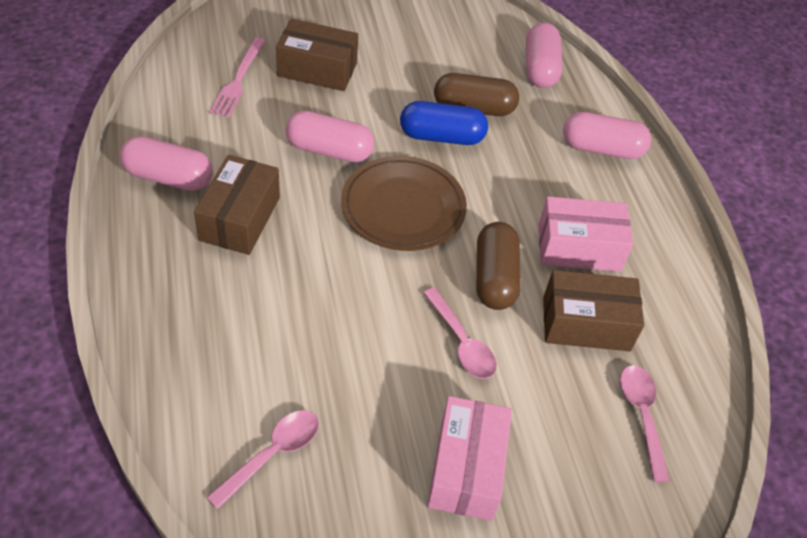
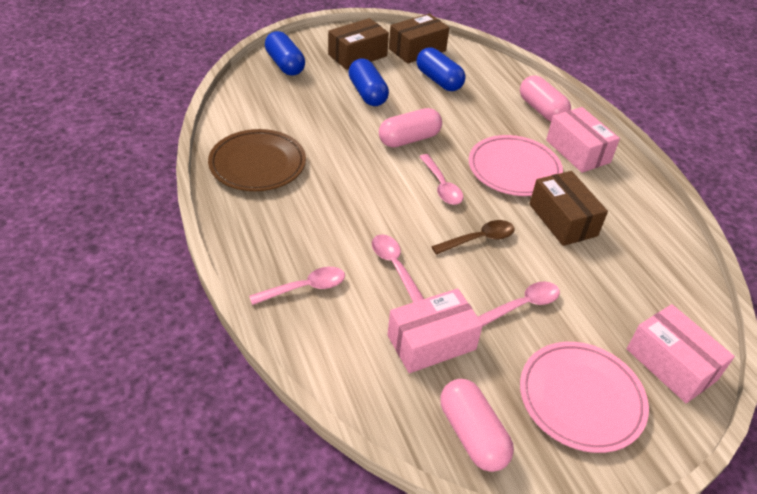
blue capsule: [400,101,488,145] = 1 -> [265,31,305,76] [348,59,389,106] [416,47,465,91] = 3
brown capsule: [434,73,519,116] [476,222,520,310] = 2 -> none = 0
brown spoon: none = 0 -> [431,220,515,255] = 1
pink box: [427,396,512,521] [538,196,633,272] = 2 -> [387,288,483,373] [546,107,620,173] [627,304,735,403] = 3
pink capsule: [120,136,213,191] [285,111,375,162] [526,23,562,88] [563,112,651,159] = 4 -> [379,108,442,147] [440,379,514,472] [520,75,571,122] = 3
pink fork: [209,37,266,118] = 1 -> none = 0
pink plate: none = 0 -> [469,135,563,196] [520,342,649,453] = 2
pink spoon: [206,410,319,510] [423,287,497,379] [620,365,670,482] = 3 -> [249,267,345,305] [372,234,424,302] [419,154,463,205] [478,281,560,326] = 4

